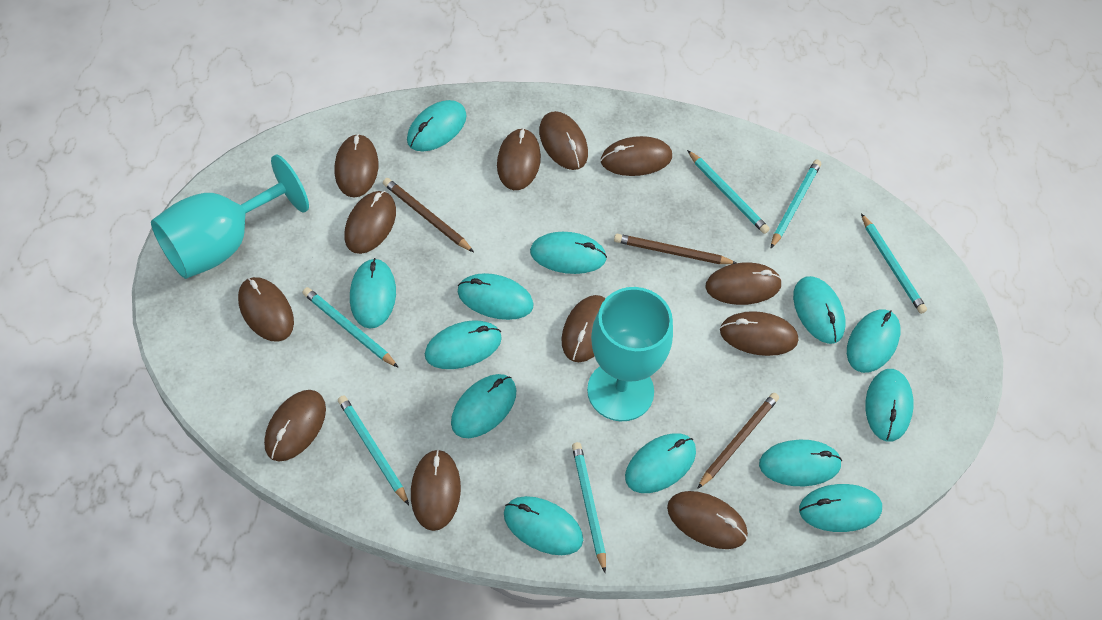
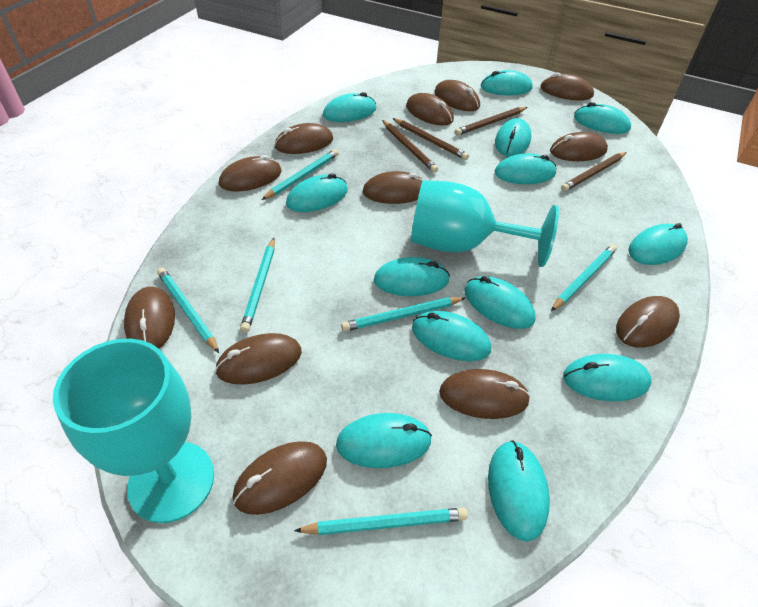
brown pencil: [383,178,474,252] [614,234,736,264] [697,393,779,489] = 3 -> [382,120,438,173] [392,118,469,160] [455,107,527,136] [561,152,627,192] = 4

